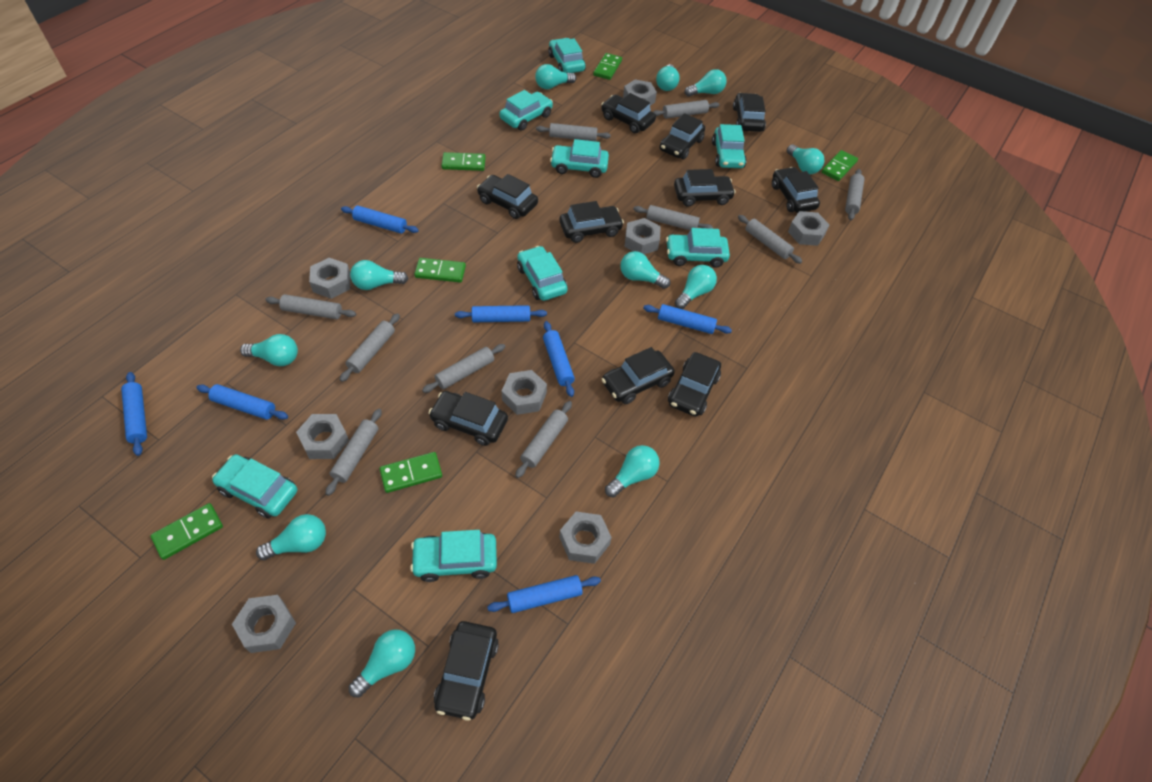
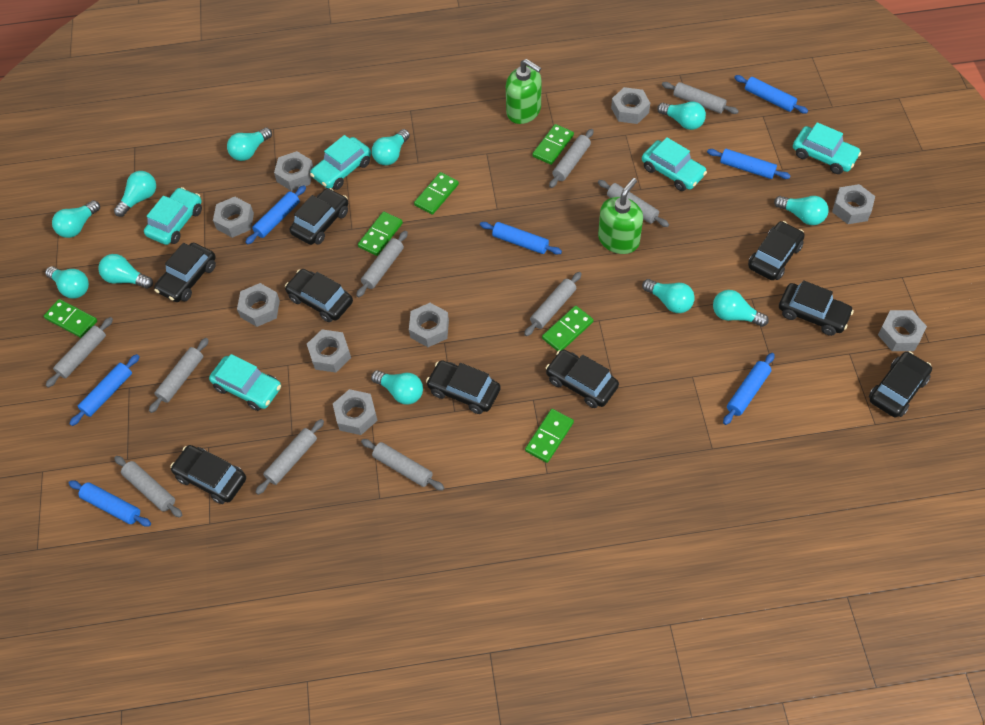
black car: [429,391,508,446] [434,621,499,721] [477,174,538,219] [559,201,624,243] [601,93,656,133] [602,347,675,404] [660,113,705,160] [668,352,721,416] [674,169,736,207] [733,93,766,132] [772,167,820,213] = 11 -> [154,243,216,302] [170,445,246,504] [285,269,353,322] [289,188,348,245] [426,360,501,414] [546,349,619,408] [748,221,805,280] [779,280,854,336] [869,351,932,417] = 9
green soap dispenser: none = 0 -> [506,59,541,124] [598,178,643,254] = 2
grey nut: [232,595,296,653] [296,414,349,459] [309,258,350,299] [502,370,547,415] [559,511,612,564] [623,79,657,106] [625,218,661,254] [788,211,830,246] = 8 -> [213,197,254,238] [237,283,280,327] [274,151,313,191] [307,329,351,373] [333,389,378,435] [409,303,449,347] [611,87,650,124] [832,184,875,224] [878,310,927,351] = 9
turquoise car: [212,454,297,519] [410,530,497,582] [500,90,553,131] [517,246,568,301] [548,38,586,73] [550,139,609,178] [666,228,730,268] [712,124,747,168] = 8 -> [144,187,202,245] [209,354,281,411] [310,135,371,190] [642,137,707,191] [793,122,861,174] = 5

